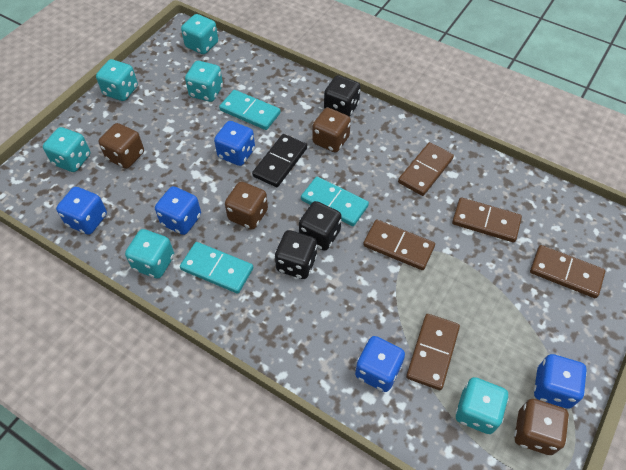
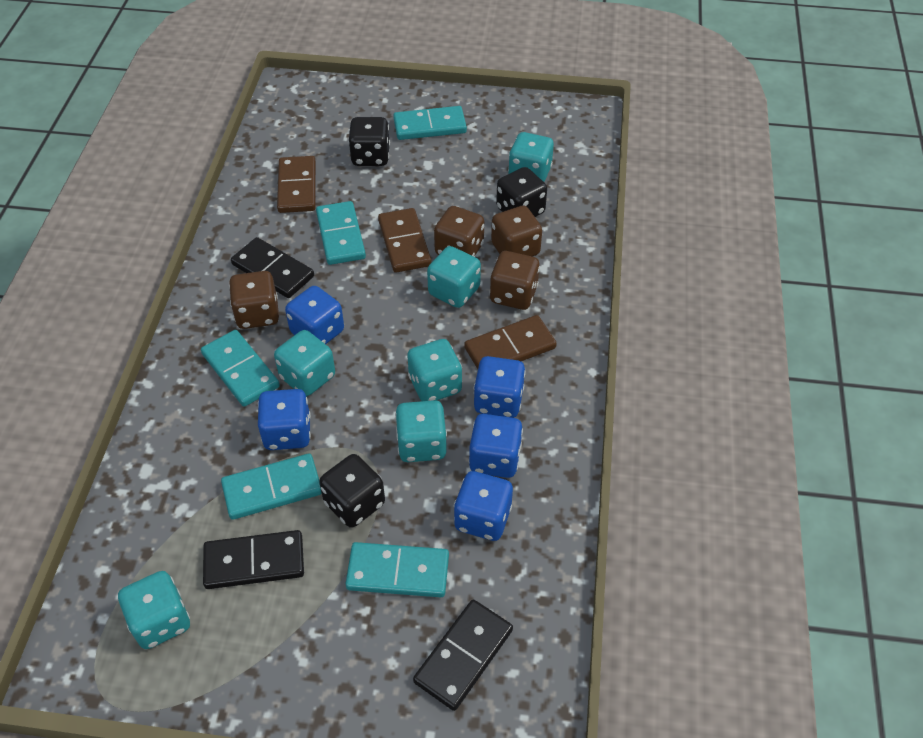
black domino: [252,134,307,187] = 1 -> [203,530,304,589] [231,237,314,298] [413,599,513,711] = 3
brown domino: [363,220,435,270] [398,142,454,196] [406,314,460,390] [452,197,522,242] [530,245,605,298] = 5 -> [277,156,316,213] [378,208,431,273] [464,315,557,369] = 3
turquoise domino: [180,242,253,293] [219,90,280,130] [301,177,369,226] = 3 -> [201,330,280,407] [221,453,322,520] [316,201,366,265] [346,542,449,597] [393,106,467,140] = 5

